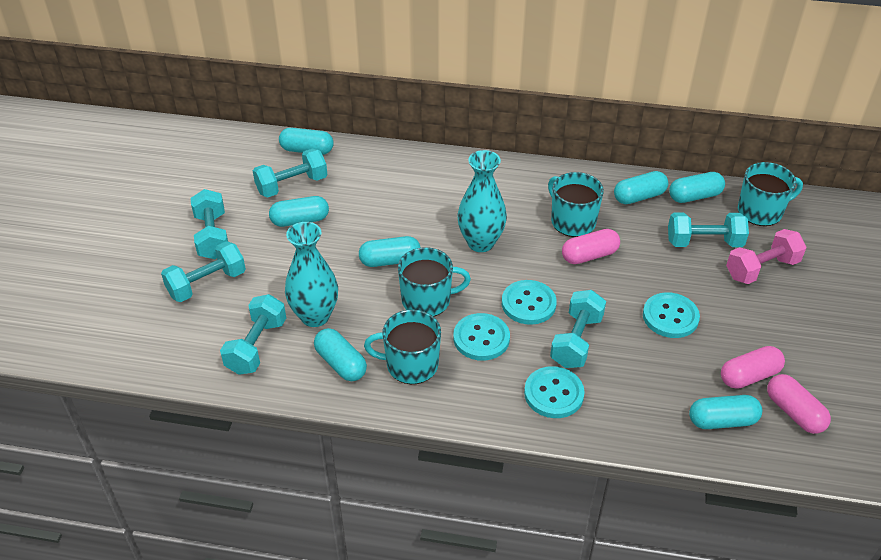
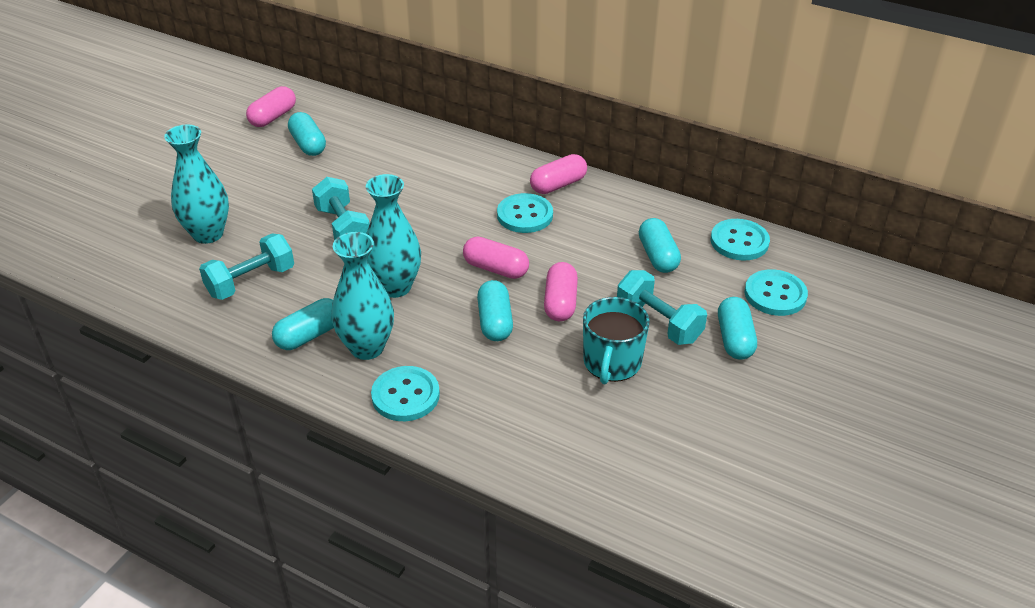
pink capsule: [562,229,620,264] [721,346,785,389] [767,374,831,434] = 3 -> [246,86,296,127] [463,236,529,279] [530,154,587,194] [544,262,578,321] = 4
pink dumbbell: [726,229,806,284] = 1 -> none = 0
turquoise capsule: [269,196,329,227] [279,128,334,155] [314,328,367,381] [359,236,421,267] [614,171,668,204] [669,172,725,203] [689,395,762,429] = 7 -> [272,298,334,350] [288,112,326,156] [477,280,513,341] [639,218,681,273] [718,297,757,360] = 5
turquoise dumbbell: [161,241,246,302] [191,189,228,259] [220,294,286,375] [253,148,328,198] [550,290,606,368] [668,213,749,247] = 6 -> [199,234,294,300] [312,177,370,240] [617,270,707,345] = 3
turquoise mug: [364,310,441,384] [398,247,471,317] [548,172,604,237] [738,162,803,226] = 4 -> [583,297,650,384] = 1
turquoise vase: [285,222,338,327] [457,150,507,252] = 2 -> [164,124,229,244] [331,232,394,360] [366,174,421,298] = 3

